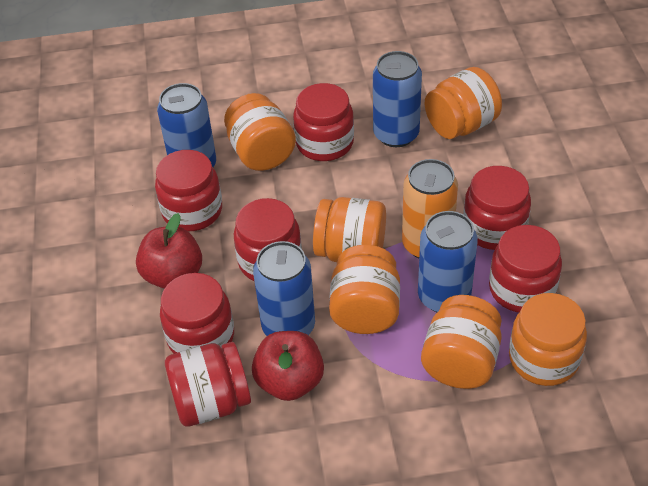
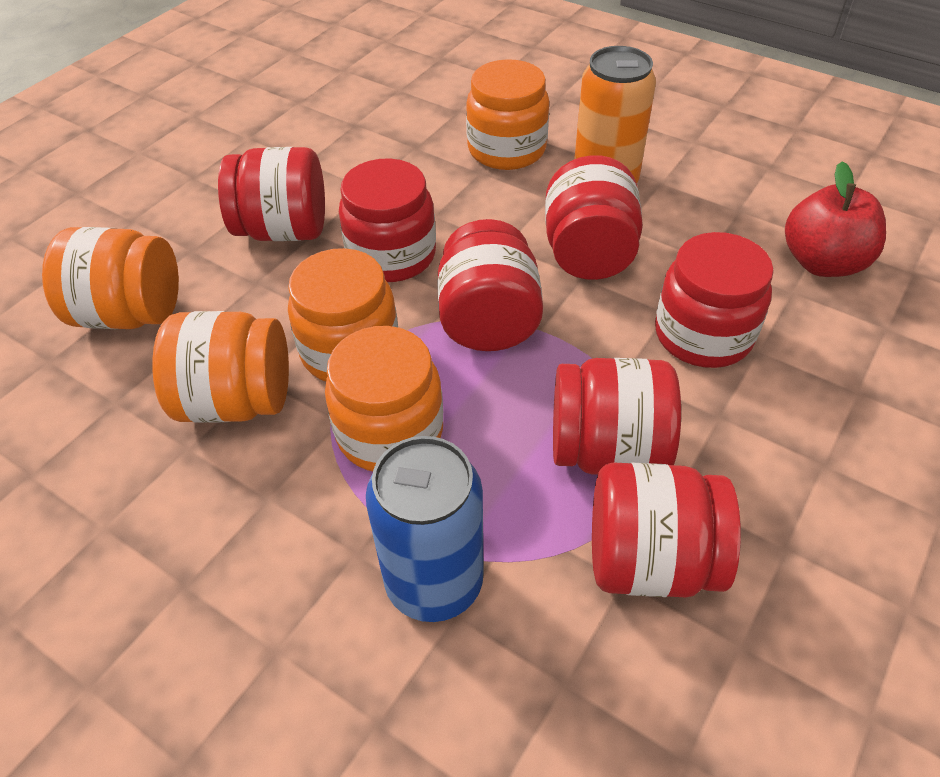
blue can: [157,83,216,167] [253,241,315,336] [373,51,422,147] [418,211,478,312] = 4 -> [366,436,484,622] = 1
orange jar: [224,93,296,171] [313,197,386,262] [329,245,400,334] [421,295,502,389] [425,67,502,139] [509,293,587,386] = 6 -> [42,227,179,329] [152,311,289,423] [288,248,398,382] [325,326,443,471] [466,59,549,170] = 5
red apple: [136,213,202,289] [252,331,324,401] = 2 -> [785,161,886,277] = 1

